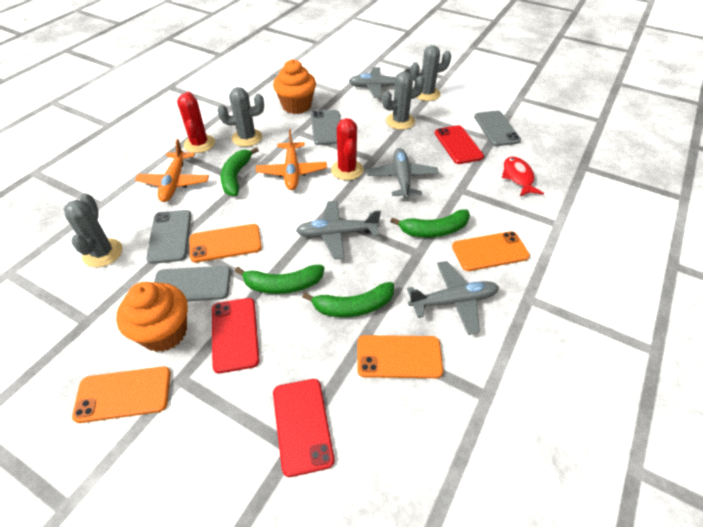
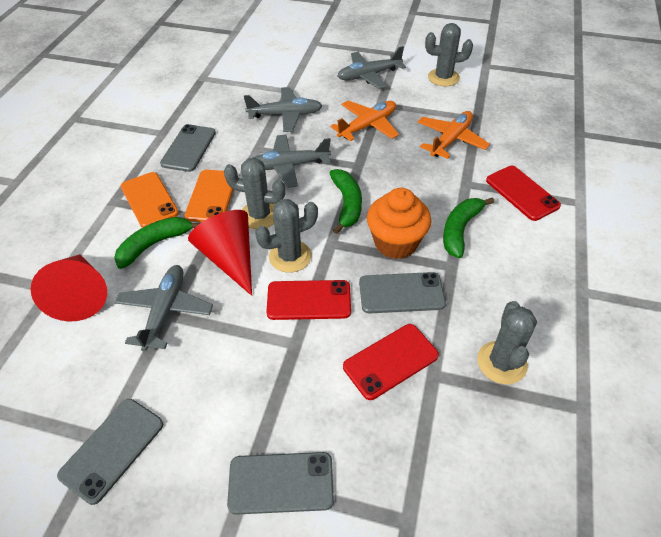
green banana: [220,147,259,196] [235,265,325,294] [302,282,394,317] [390,209,470,238] = 4 -> [114,217,200,269] [330,169,362,234] [443,197,494,258] = 3
orange cupcake: [116,282,188,352] [273,59,316,114] = 2 -> [367,188,431,259] = 1
orange phone: [72,366,171,423] [190,224,262,263] [357,335,443,378] [452,231,530,271] = 4 -> [121,172,179,228] [185,170,233,222] = 2
red cactus: [177,91,215,153] [331,118,364,180] = 2 -> none = 0
red cone: none = 0 -> [30,254,107,322] [188,210,252,296] = 2
red fish: [502,157,544,196] = 1 -> none = 0

